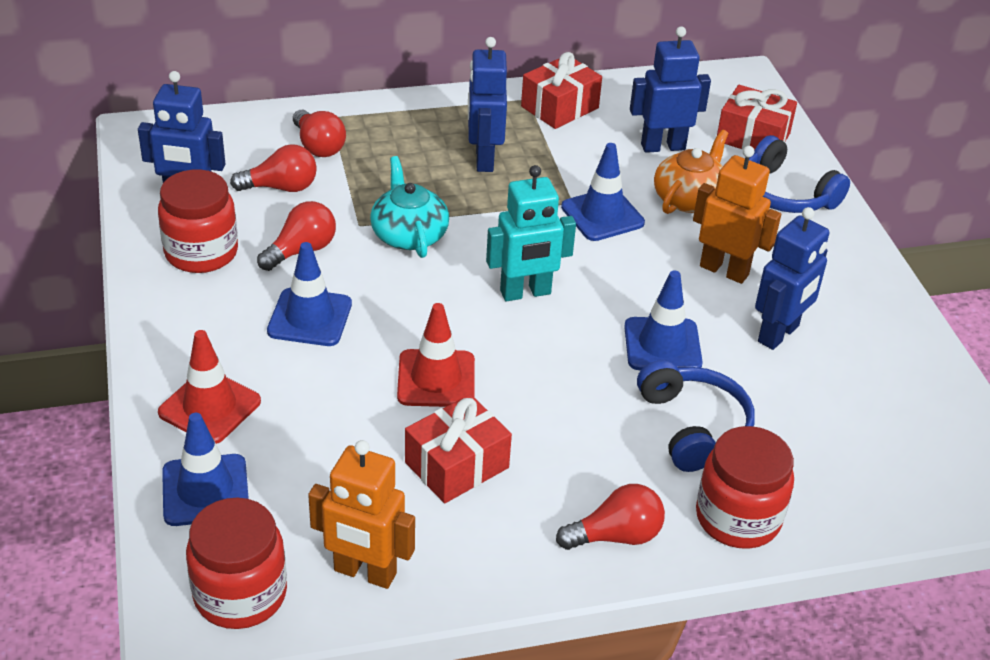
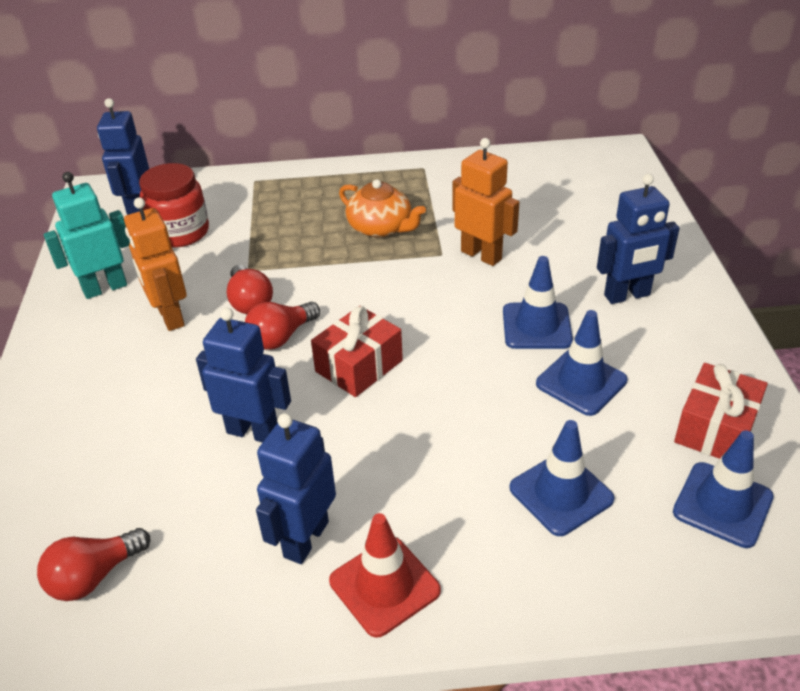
blue headphones: [637,360,755,472] [749,135,850,213] = 2 -> none = 0
red gift: [405,394,512,503] [521,52,602,129] [717,85,797,151] = 3 -> [311,306,403,397] [674,363,768,459] = 2
red jar: [158,169,238,273] [186,498,287,629] [696,426,794,549] = 3 -> [139,163,209,248] = 1
red light bulb: [230,144,317,192] [257,201,336,271] [293,110,346,157] [556,484,665,550] = 4 -> [37,528,150,601] [227,265,273,314] [245,302,320,350] = 3
red traffic cone: [158,330,261,444] [397,303,475,407] = 2 -> [329,513,441,638] = 1
turquoise teapot: [370,156,449,258] = 1 -> none = 0

